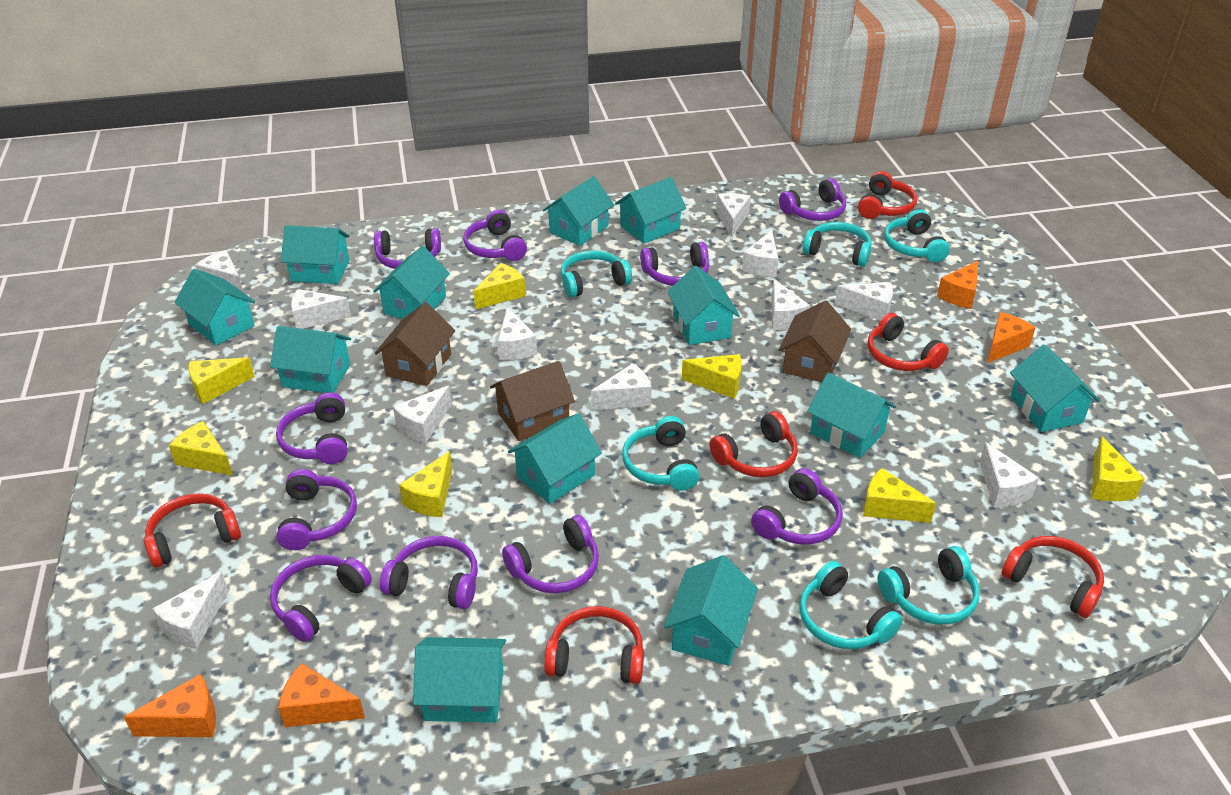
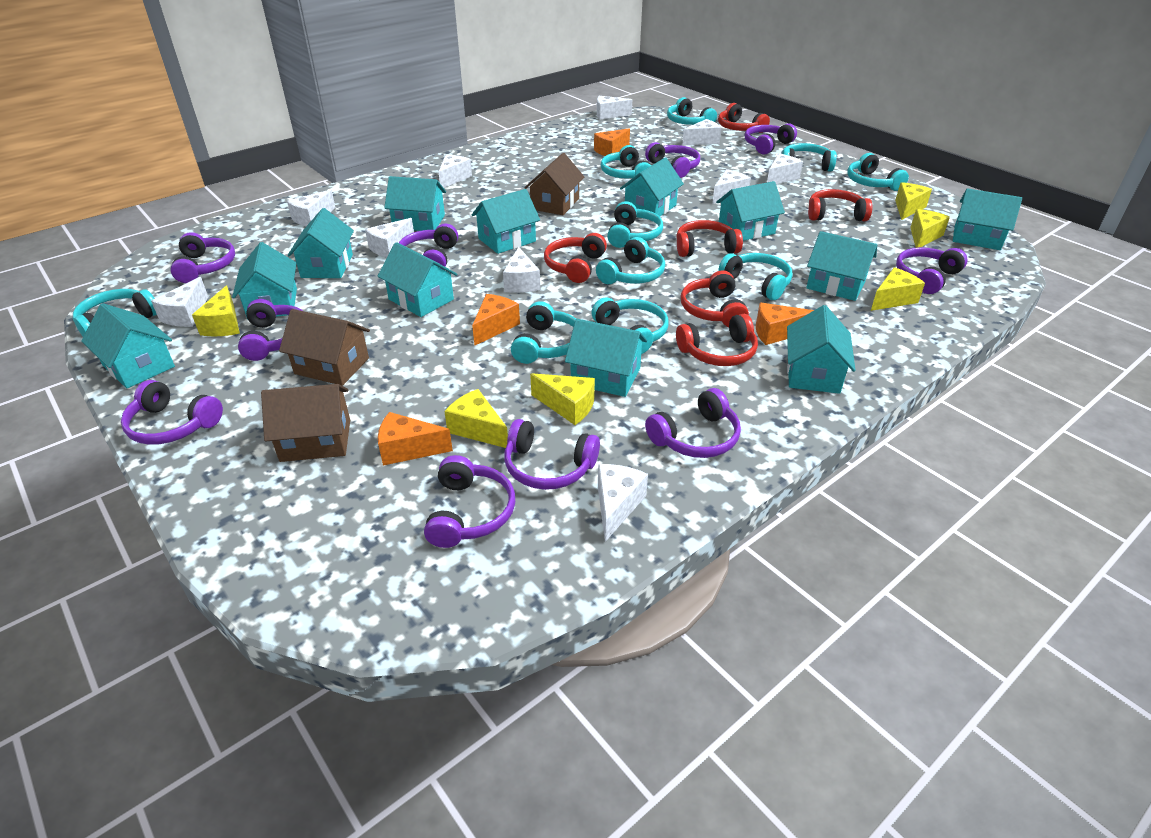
turquoise headphones: [561,251,632,298] [622,416,699,491] [799,561,903,649] [803,222,872,267] [877,546,980,625] [884,209,950,262] = 6 -> [73,289,157,337] [511,301,576,364] [591,297,668,354] [596,237,665,284] [601,145,651,178] [607,201,663,248] [667,97,717,125] [718,253,793,300] [782,143,837,171] [847,153,909,191] = 10
white cheese: [152,572,229,649] [195,250,243,292] [291,289,351,329] [393,385,452,444] [497,307,537,360] [591,363,651,410] [716,193,751,237] [742,230,779,277] [772,279,810,330] [835,282,893,321] [979,442,1039,508] = 11 -> [151,277,208,327] [287,190,335,226] [365,218,414,258] [439,155,472,188] [503,247,540,293] [597,96,632,120] [598,464,648,542] [682,119,721,146] [712,169,751,204] [767,154,803,184] = 10
yellow cheese: [169,421,233,476] [188,357,255,404] [399,451,452,517] [473,263,526,309] [682,354,742,399] [863,468,936,523] [1092,437,1145,501] = 7 -> [192,285,240,336] [444,389,508,448] [530,373,595,425] [871,267,925,311] [895,182,932,220] [910,209,950,248] = 6

